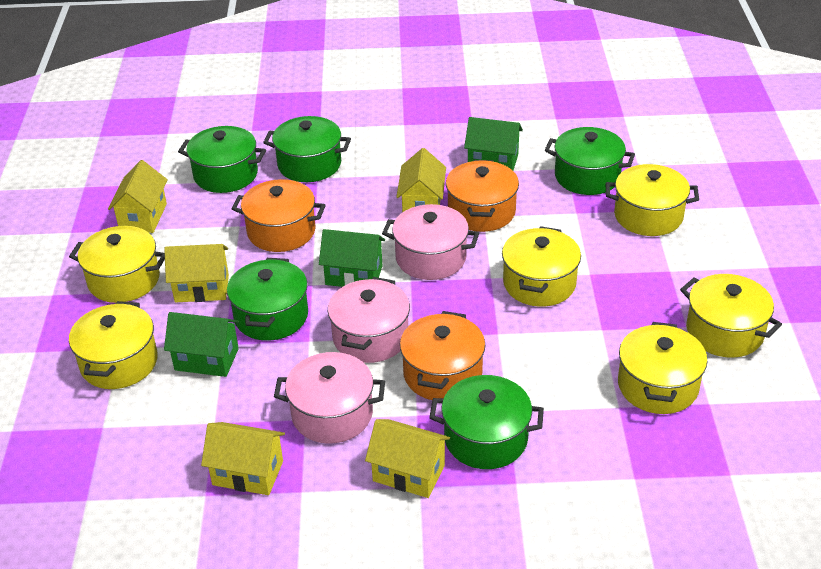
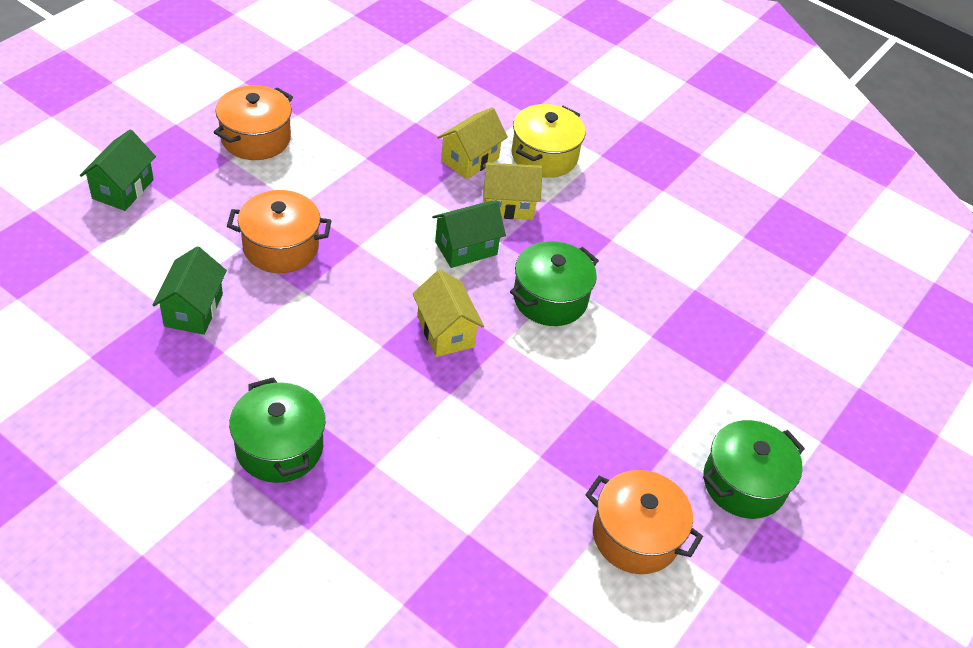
green pot: [178,126,266,193] [227,258,308,341] [263,116,351,182] [429,375,544,469] [545,127,635,195] = 5 -> [229,377,325,483] [510,241,599,326] [703,420,805,519] = 3
pink pot: [274,352,385,444] [328,277,410,363] [382,204,479,280] = 3 -> none = 0
yellow house: [108,160,168,233] [164,244,229,302] [201,422,285,495] [365,419,450,498] [396,148,446,213] = 5 -> [412,270,484,357] [437,107,508,179] [483,163,543,220] = 3
yellow pot: [69,226,165,303] [69,301,158,389] [502,226,581,307] [605,164,699,236] [618,322,708,414] [680,274,782,358] = 6 -> [511,104,586,178] = 1

